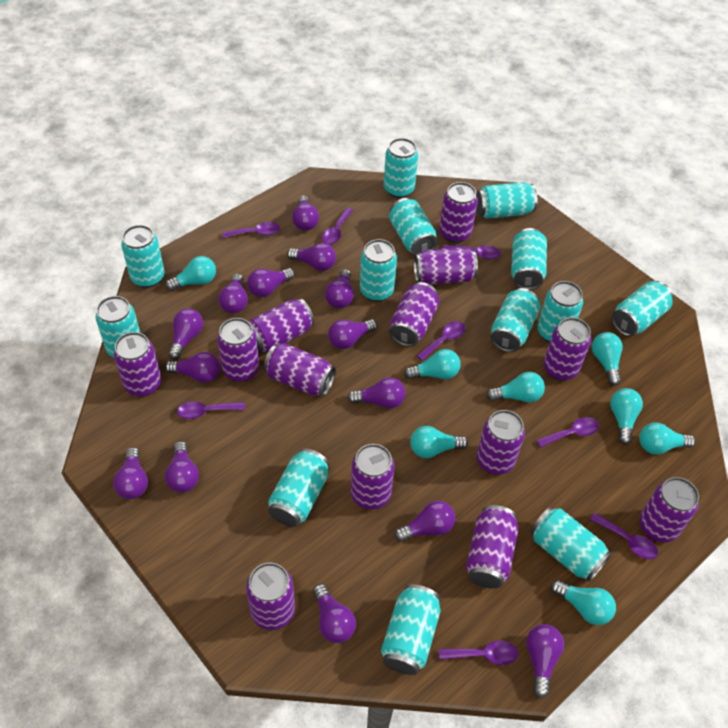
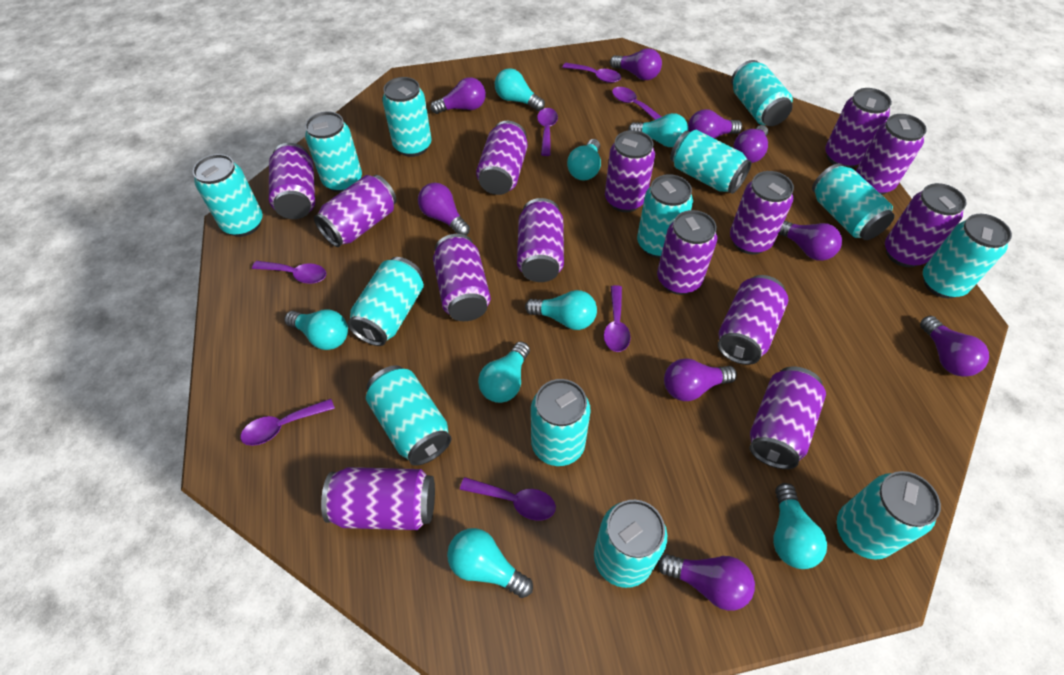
purple can: [114,332,161,397] [217,318,259,382] [246,563,295,630] [249,298,314,353] [264,343,336,396] [351,444,395,509] [389,282,440,347] [414,247,478,285] [439,182,478,243] [466,505,518,589] [477,410,525,475] [544,317,591,381] [640,477,699,543] = 13 -> [269,143,315,219] [314,175,397,247] [321,467,435,530] [433,234,491,321] [476,121,528,195] [517,198,564,282] [605,130,655,212] [657,210,717,295] [718,275,788,365] [730,171,794,254] [749,366,826,469] [825,88,892,168] [856,114,927,195] [885,183,967,267] = 14
purple light bulb: [113,447,148,499] [165,352,220,383] [165,441,199,493] [168,308,203,360] [218,273,248,314] [247,268,295,297] [287,243,336,271] [292,195,319,231] [313,584,356,643] [325,269,354,308] [328,319,377,349] [347,377,406,409] [394,501,455,542] [526,624,564,698] = 14 -> [418,183,470,235] [430,77,486,114] [610,48,662,80] [657,554,755,611] [664,358,737,401] [688,109,742,139] [733,125,768,163] [779,221,842,261] [920,316,989,377] = 9
purple spoon: [177,401,245,419] [222,222,280,238] [322,208,353,245] [417,321,465,361] [439,640,518,665] [443,245,501,259] [536,417,599,448] [590,513,658,560] = 8 -> [240,399,335,446] [252,261,326,284] [460,477,556,521] [537,108,558,156] [562,63,621,83] [604,285,631,352] [612,87,661,120] = 7

